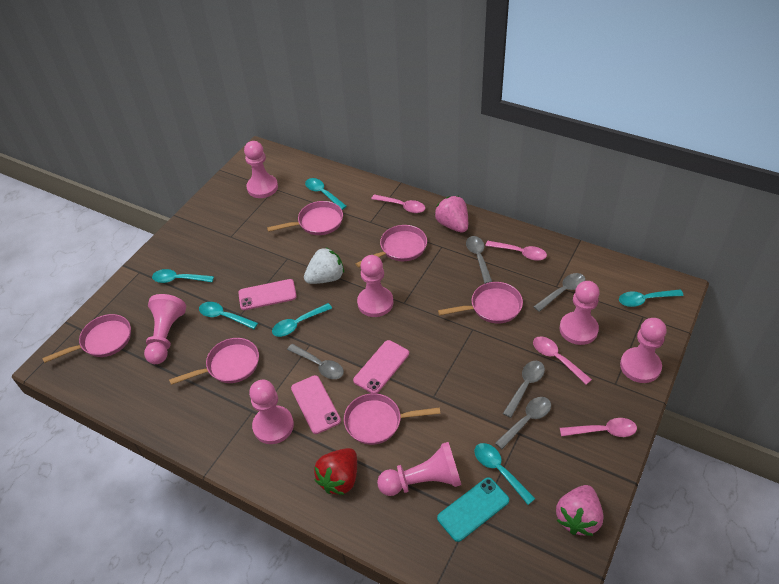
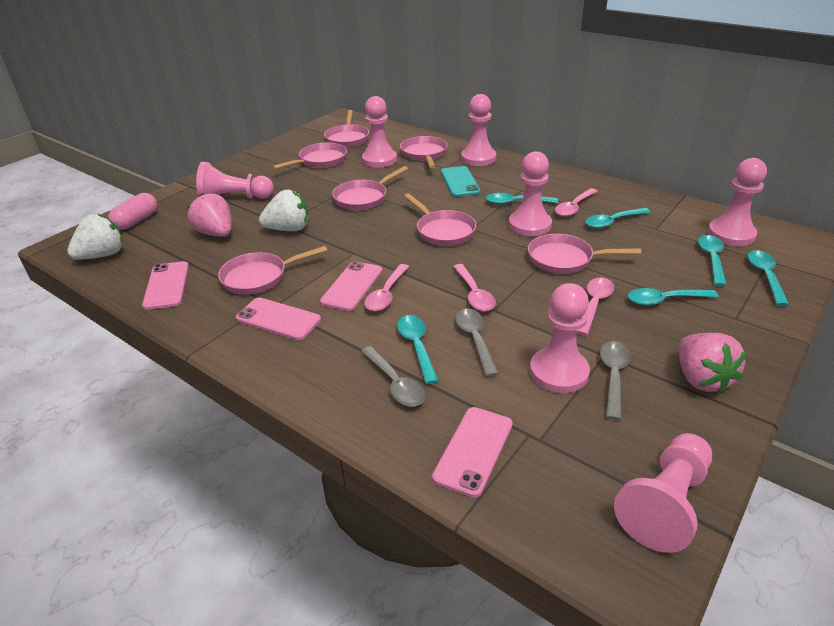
grey spoon: [287,344,344,379] [466,236,492,284] [495,397,551,449] [503,361,545,418] [534,273,586,312] = 5 -> [361,346,425,407] [455,309,499,377] [600,341,631,420] = 3
pink capsule: none = 0 -> [108,193,157,230] = 1
pink pan: [42,314,131,363] [169,338,259,385] [267,201,343,235] [344,393,440,445] [356,225,427,268] [438,282,523,323] = 6 -> [218,246,327,295] [272,142,347,170] [324,110,369,148] [332,166,408,210] [400,136,447,168] [404,193,477,246] [528,234,641,274] = 7
pink phone: [238,279,297,310] [291,375,341,434] [353,340,409,394] = 3 -> [142,261,189,310] [236,297,321,340] [320,261,382,311] [432,407,513,498] = 4
red strawberry: [314,448,357,495] = 1 -> none = 0
white strawberry: [304,247,344,284] = 1 -> [67,214,123,260] [259,190,309,231] = 2

